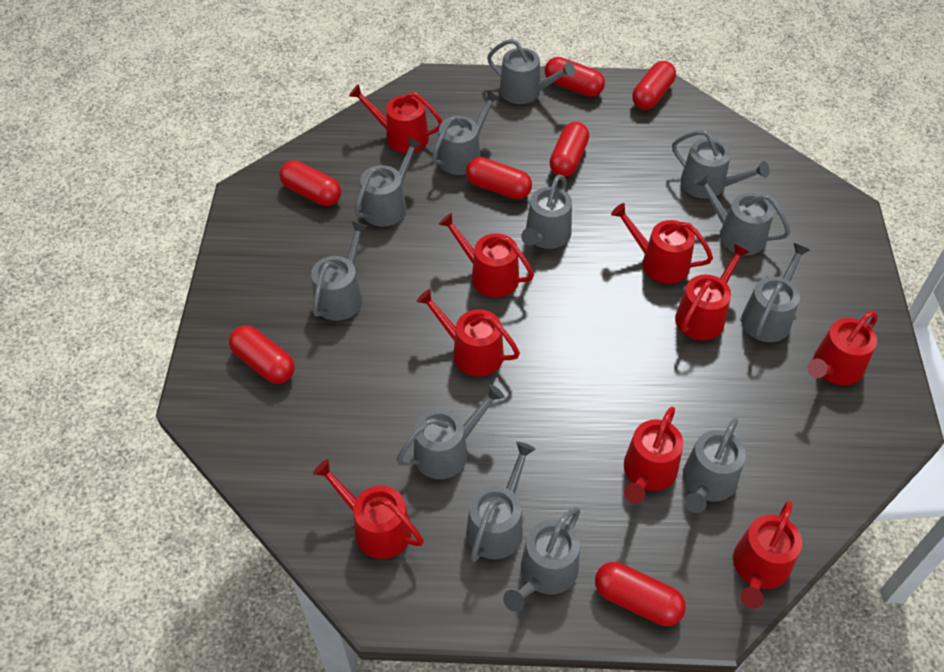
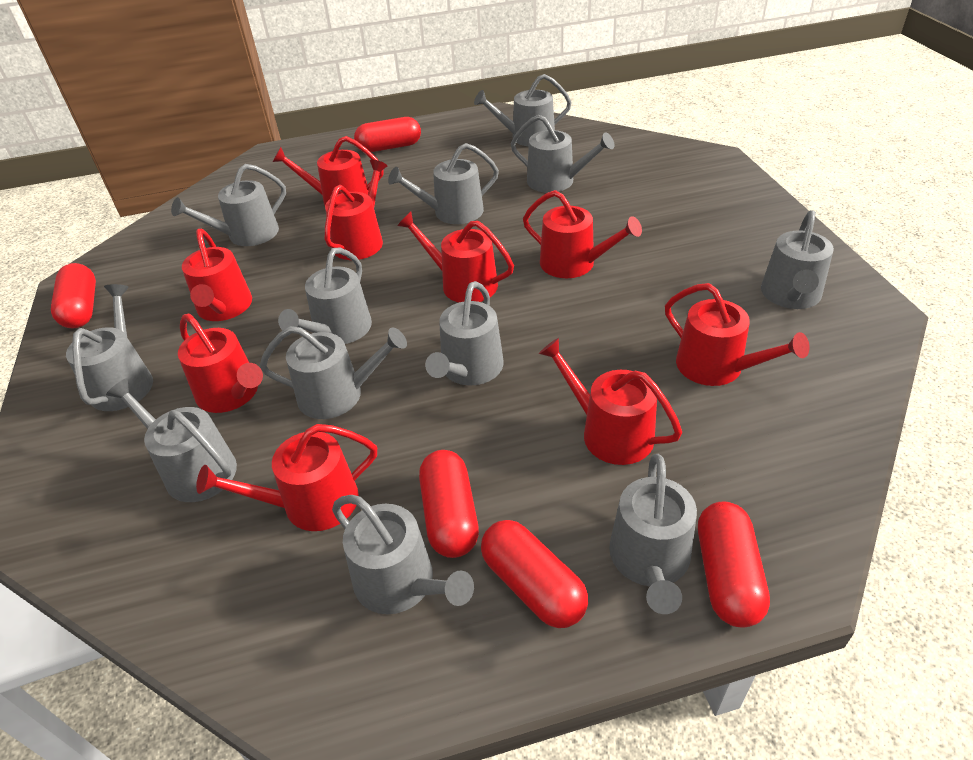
red capsule: [229,326,295,384] [280,160,341,206] [466,157,532,199] [545,57,605,97] [550,122,589,177] [595,562,686,626] [632,61,676,110] = 7 -> [51,263,96,328] [354,117,421,152] [419,450,479,558] [481,520,588,628] [698,501,770,627] = 5

